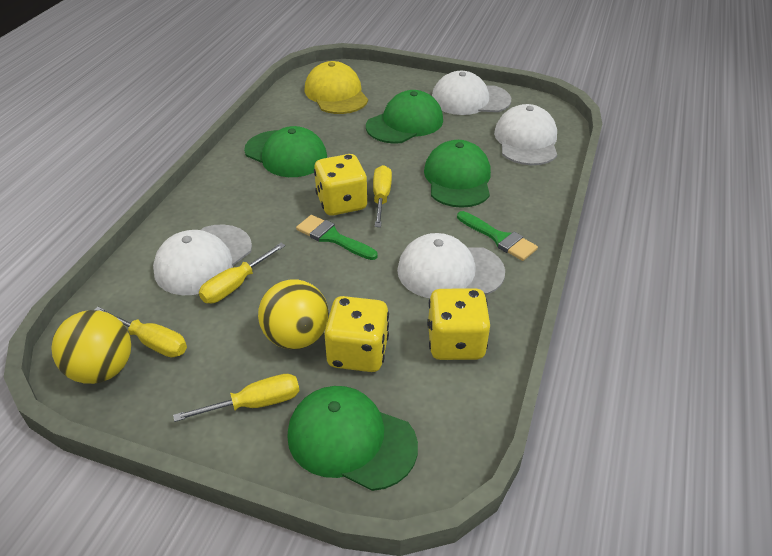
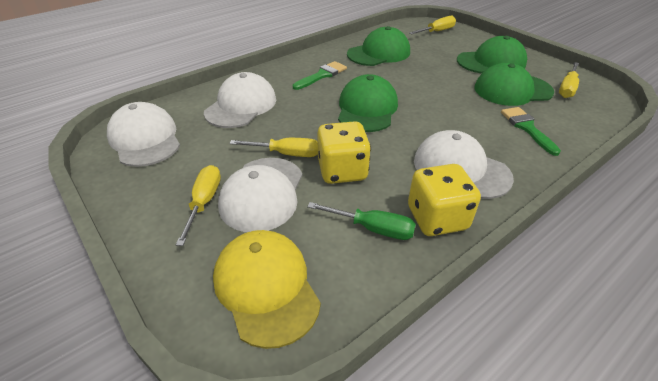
green screwdriver: none = 0 -> [307,202,416,240] = 1
yellow ball: [51,310,131,384] [258,279,329,349] = 2 -> none = 0
yellow dice: [314,154,368,216] [324,296,389,372] [427,288,490,360] = 3 -> [317,121,371,184] [408,164,481,236] = 2

